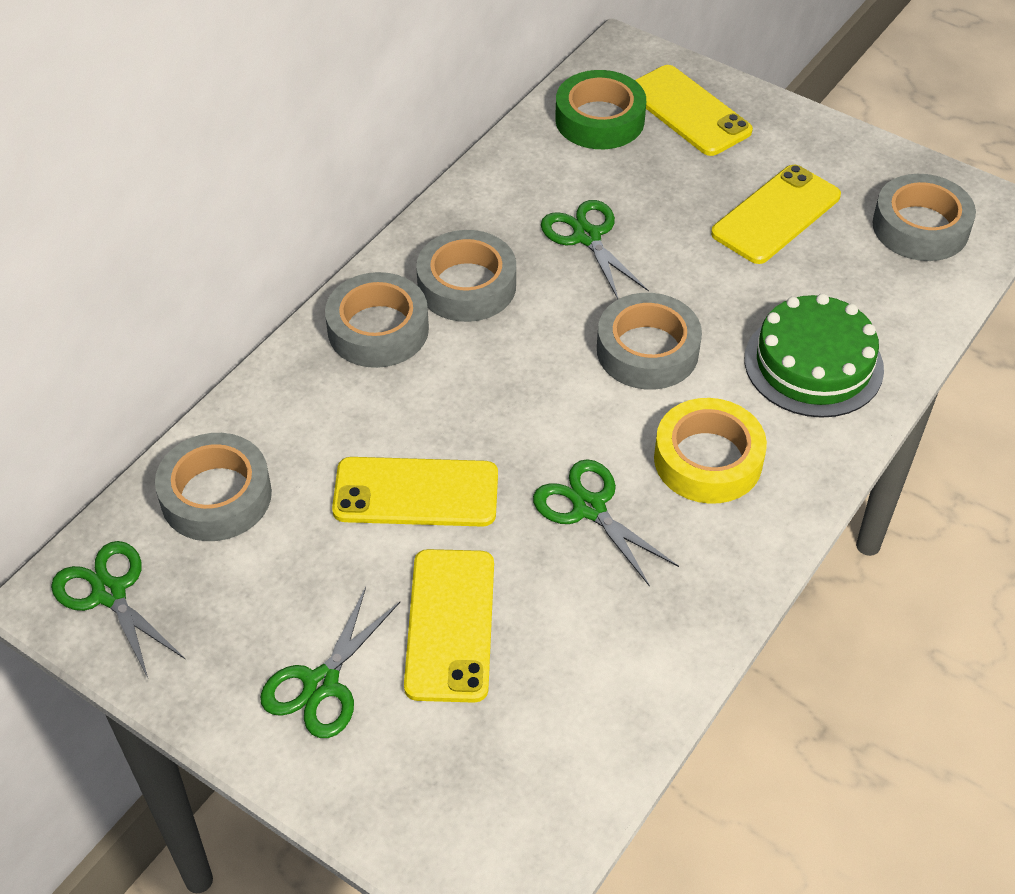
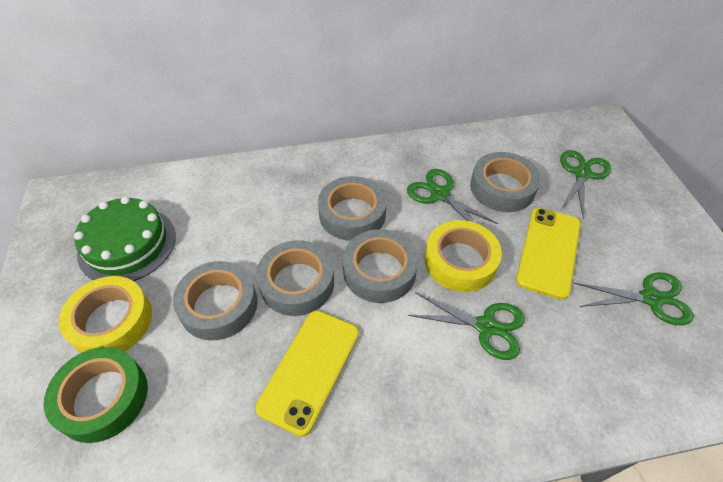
yellow phone: [332,457,498,527] [404,549,494,703] [635,65,753,156] [711,165,841,264] = 4 -> [255,310,359,437] [516,208,581,300] = 2
yellow tape: [654,398,767,504] = 1 -> [59,276,152,353] [425,220,502,292] = 2

